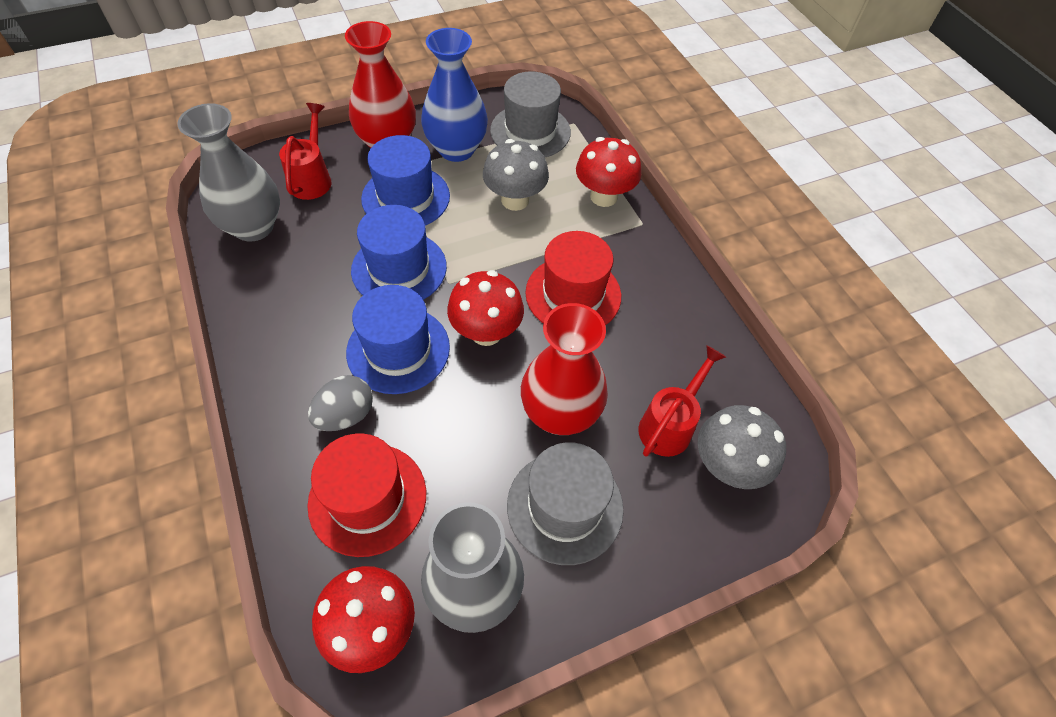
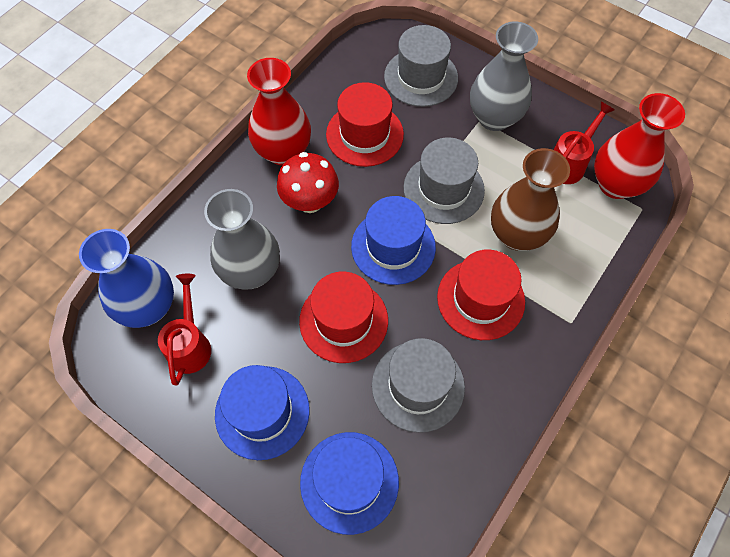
brown vase: none = 0 -> [491,148,570,251] = 1
grey egg: [308,375,373,431] = 1 -> none = 0
grey hat: [490,71,571,157] [507,442,624,565] = 2 -> [372,338,465,433] [384,25,458,107] [404,138,485,224] = 3
grey mushroom: [483,139,549,211] [698,405,786,489] = 2 -> none = 0
red hat: [307,433,426,557] [525,231,621,325] = 2 -> [299,272,388,363] [326,82,404,167] [437,249,525,340] = 3
red mushroom: [312,566,415,673] [447,270,524,346] [576,137,641,207] = 3 -> [277,152,339,213] = 1

